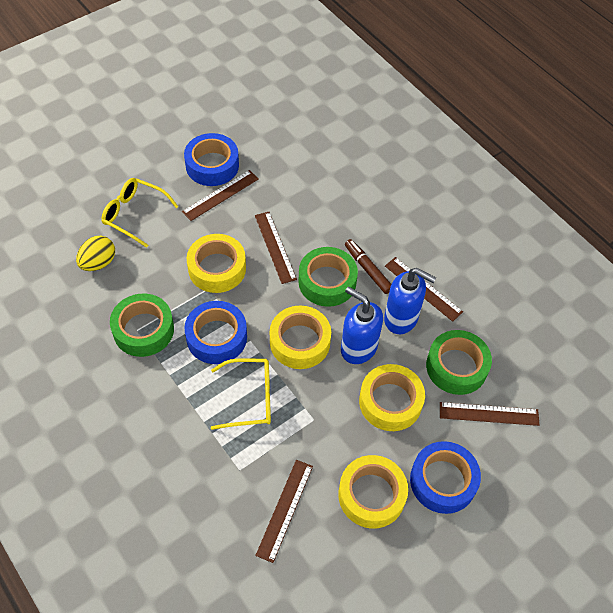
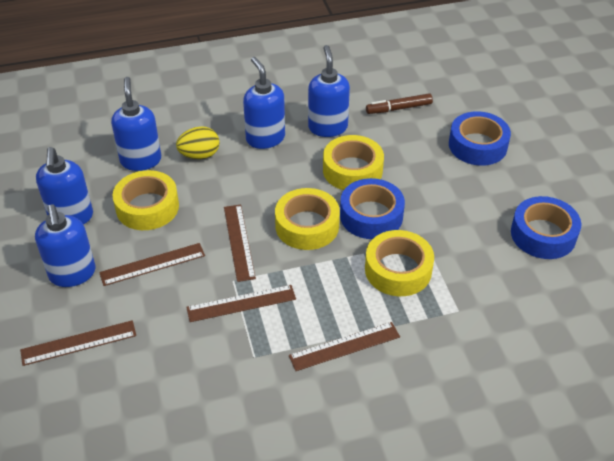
blue soap dispenser: [341,286,383,364] [384,268,436,334] = 2 -> [35,204,96,287] [36,147,93,225] [111,77,161,171] [243,57,285,149] [308,45,350,137] = 5
green tape: [110,294,174,357] [298,247,358,307] [426,330,492,395] = 3 -> none = 0
yellow glasses: [102,178,179,248] [211,358,271,430] = 2 -> none = 0

